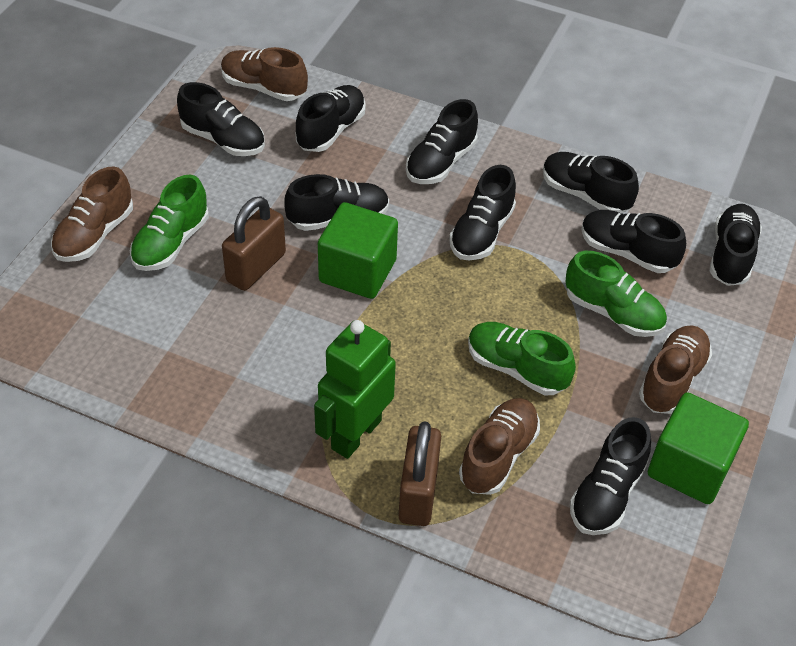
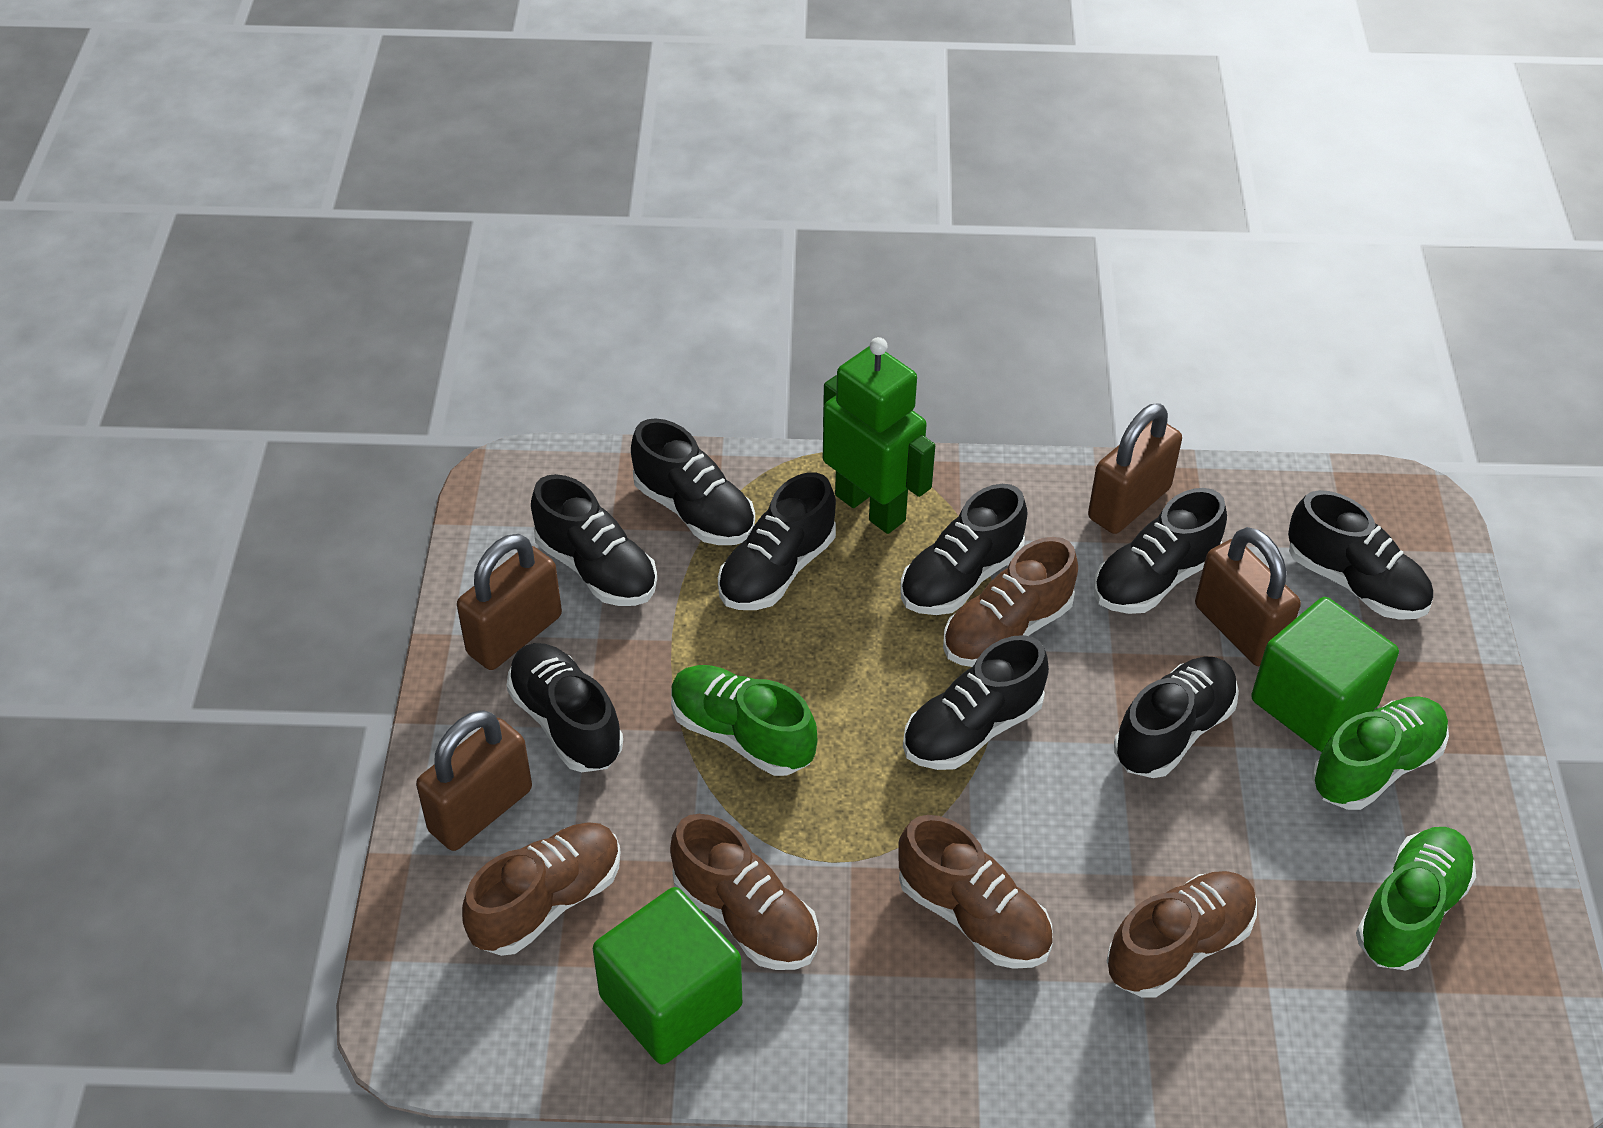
brown padlock: [222,196,286,291] [399,421,441,526] = 2 -> [416,710,532,851] [457,534,562,670] [1088,403,1182,534] [1195,527,1301,666] = 4
brown shoe: [51,166,133,262] [221,47,308,101] [459,398,540,495] [639,325,712,414] = 4 -> [462,822,620,956] [670,814,819,970] [898,815,1053,969] [943,537,1078,667] [1107,871,1257,997] = 5

